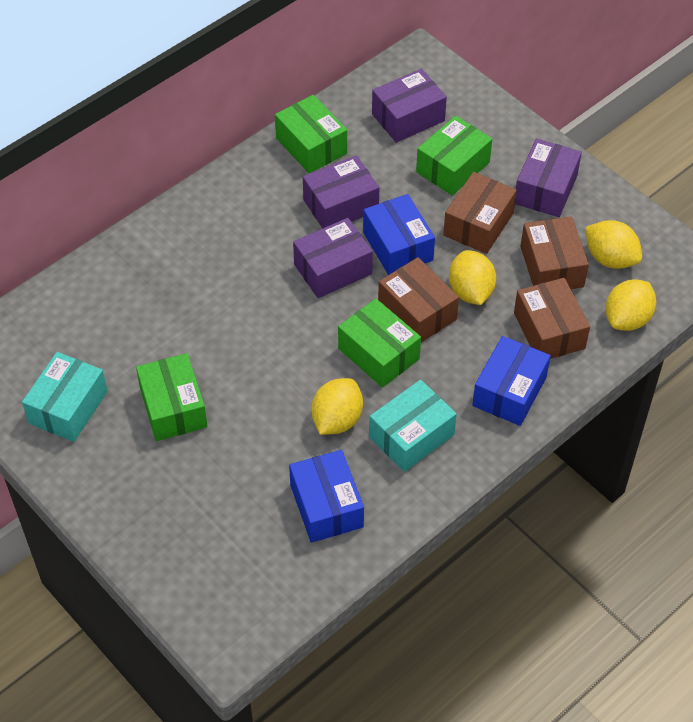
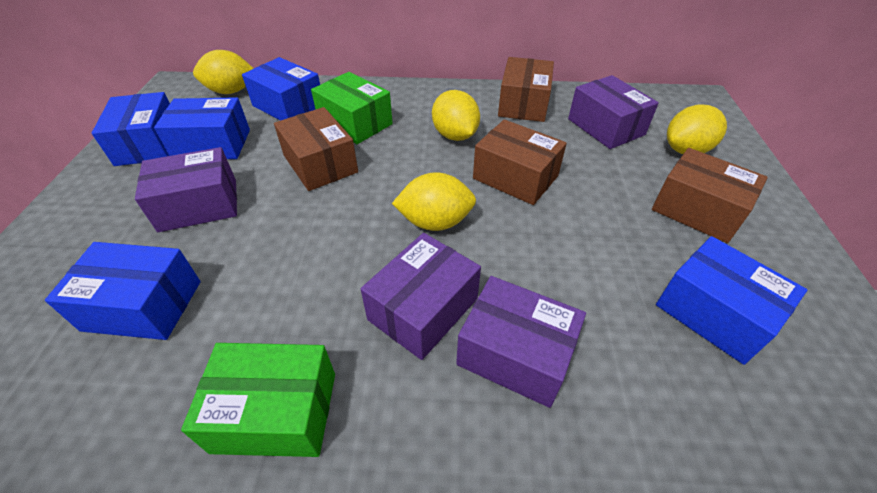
blue box: [289,450,364,543] [363,194,435,275] [472,336,551,426] = 3 -> [45,242,201,340] [92,92,170,166] [154,97,250,159] [242,57,320,121] [656,236,807,365] = 5
green box: [136,353,208,441] [275,95,347,174] [338,298,421,388] [416,116,492,195] = 4 -> [181,343,335,457] [311,72,393,144] = 2
turquoise box: [22,352,108,442] [369,380,457,472] = 2 -> none = 0

